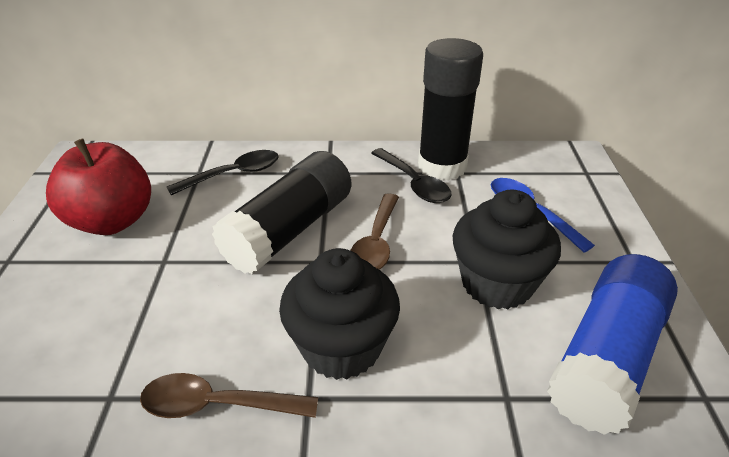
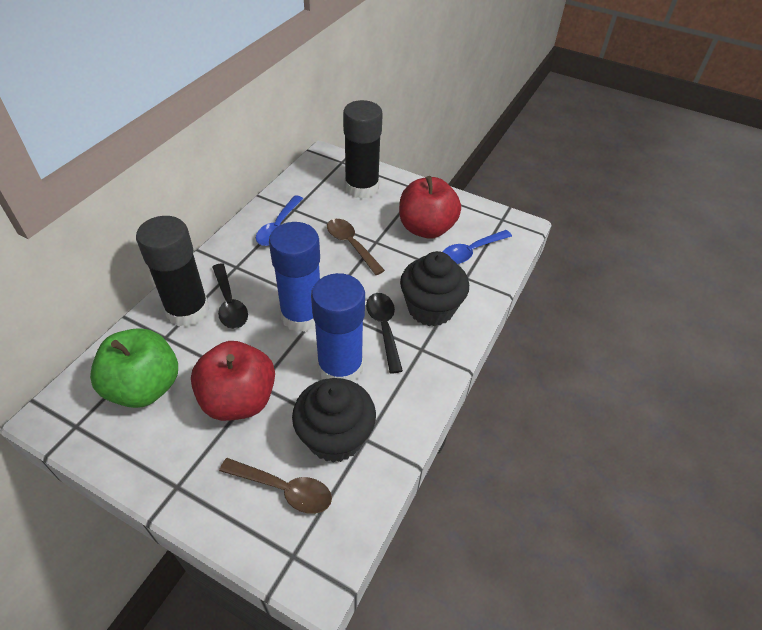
blue glue stick: [547,254,678,435] = 1 -> [269,222,320,332] [311,273,365,382] = 2
blue spoon: [491,178,595,252] = 1 -> [256,195,303,246] [442,230,512,264] = 2
green apple: none = 0 -> [90,328,178,408] = 1
red apple: [46,139,151,235] = 1 -> [191,341,275,421] [399,176,461,238] = 2

